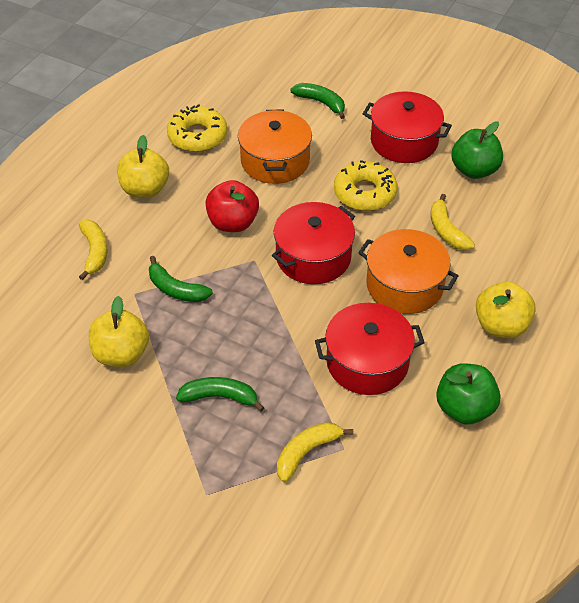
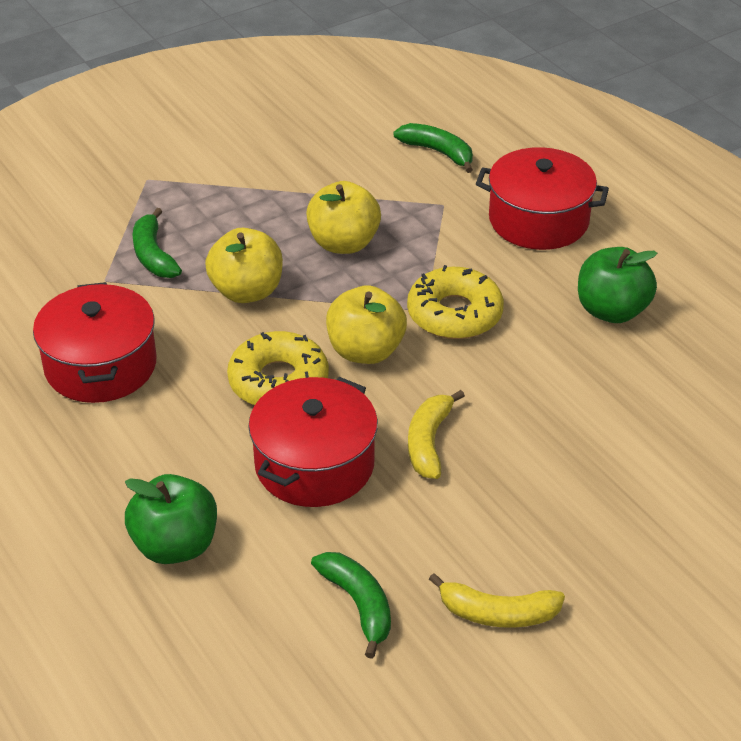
orange pot: [238,110,312,184] [358,229,458,314] = 2 -> none = 0
red apple: [206,180,259,232] = 1 -> none = 0
yellow banana: [79,220,107,280] [277,422,353,482] [431,194,475,250] = 3 -> [408,390,465,479] [429,573,565,628] = 2

